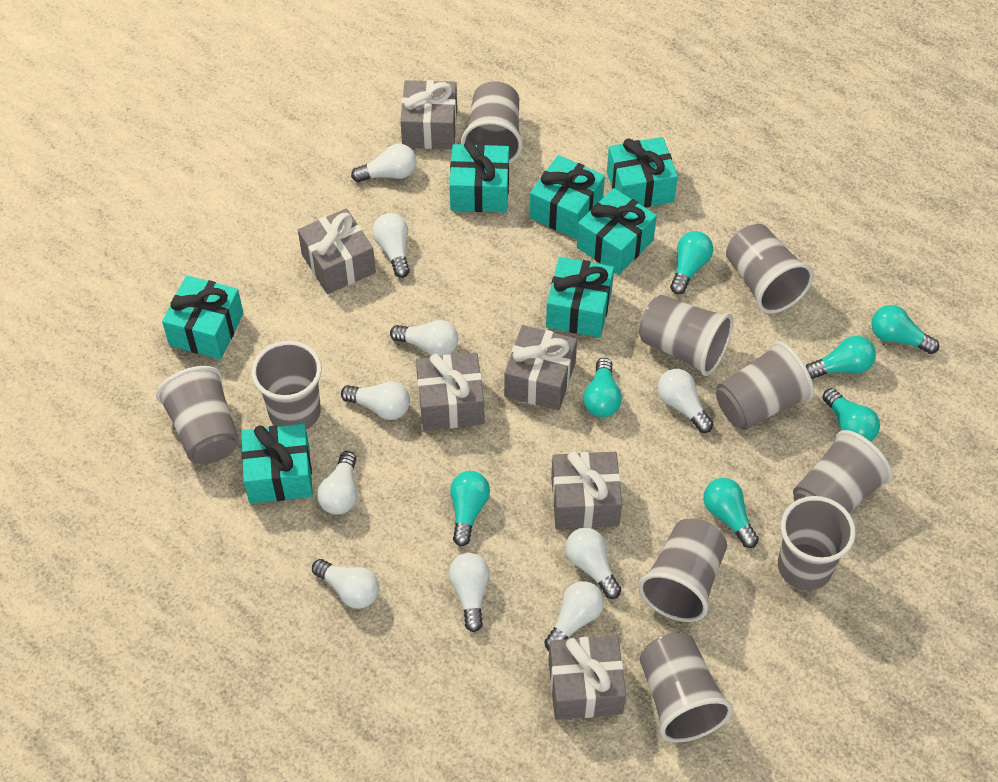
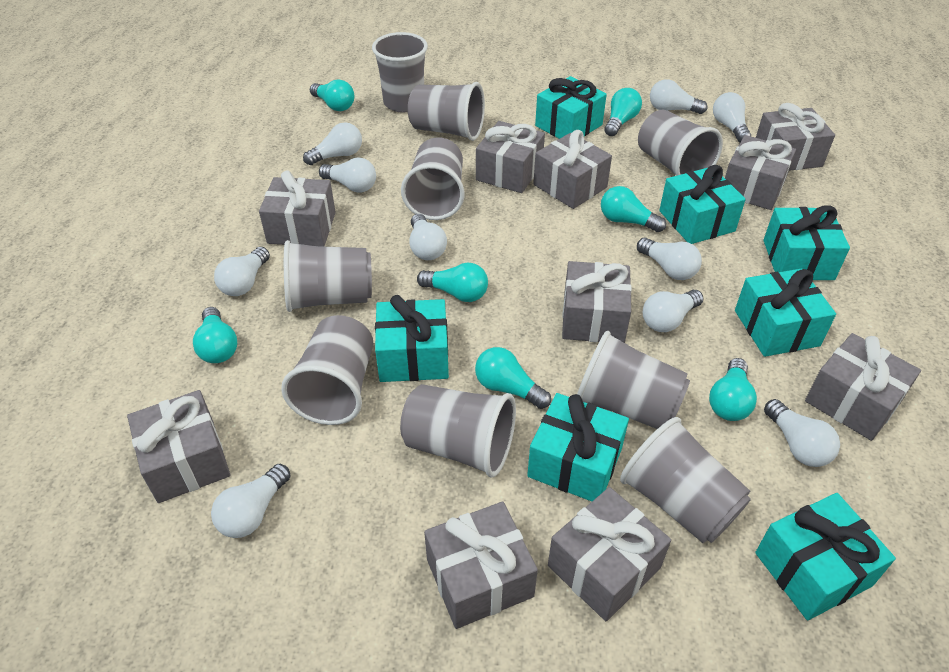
grey cup: [156,366,239,464] [251,341,322,429] [461,81,523,164] [638,519,727,622] [639,295,734,376] [640,633,733,743] [716,341,814,430] [726,224,814,314] [778,496,856,590] [793,430,893,513] = 10 -> [281,315,373,425] [284,240,372,312] [372,32,428,113] [400,384,516,477] [401,137,465,220] [408,82,485,141] [577,331,690,429] [620,417,751,543] [638,110,723,176] = 9
grey gift: [298,208,376,294] [400,80,457,149] [416,353,485,430] [504,325,577,410] [548,635,626,720] [551,451,622,529] = 6 -> [127,390,230,503] [259,171,336,247] [424,502,538,629] [476,121,545,193] [533,130,612,209] [548,487,671,621] [562,261,632,343] [725,135,796,210] [756,103,835,171] [805,333,921,441] = 10

